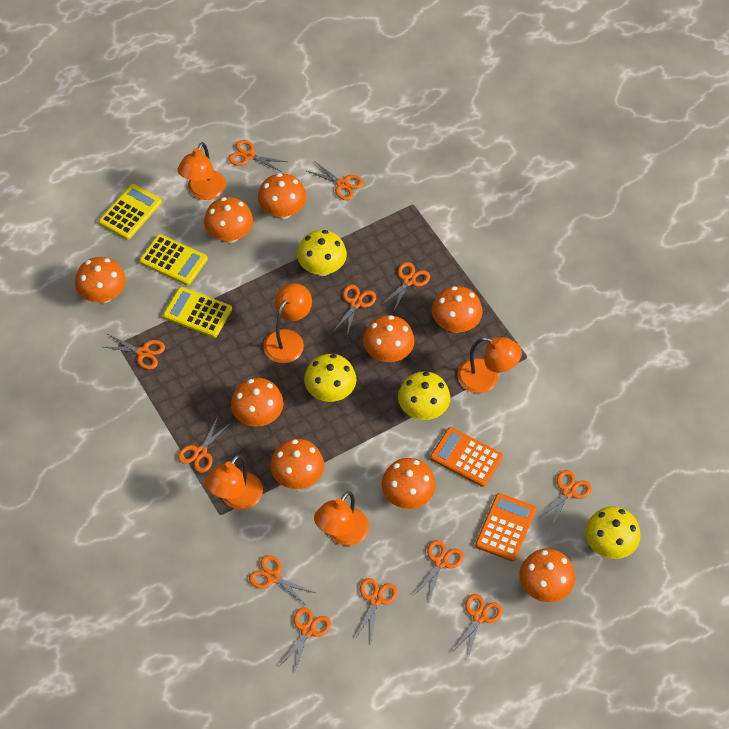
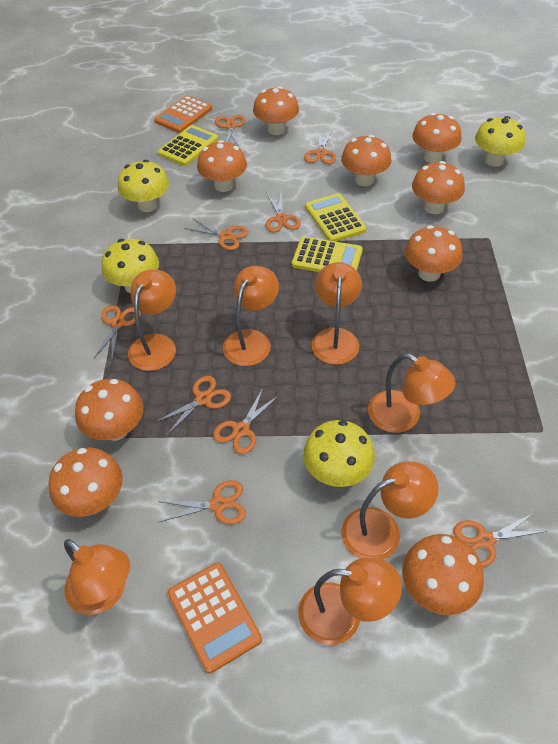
orange lamp: [177,142,226,200] [205,455,263,510] [263,283,312,363] [314,491,369,546] [457,337,522,393] = 5 -> [64,539,130,615] [128,270,176,371] [223,266,279,366] [298,558,402,645] [311,262,362,365] [342,461,439,560] [368,353,456,433] = 7
orange scissors: [104,334,165,370] [178,417,231,473] [228,140,287,172] [249,555,315,606] [280,607,331,671] [307,162,364,200] [333,284,376,336] [356,578,397,643] [381,262,430,313] [413,540,464,601] [454,594,503,659] [539,470,592,526] = 12 -> [94,305,141,359] [154,376,231,436] [158,480,246,524] [184,218,249,250] [213,388,279,454] [215,115,245,146] [265,192,301,232] [304,130,336,164] [453,512,547,568] = 9

